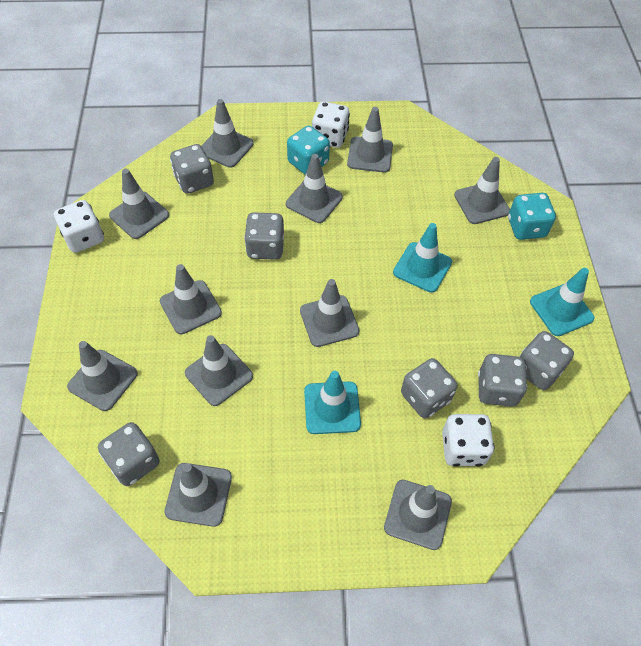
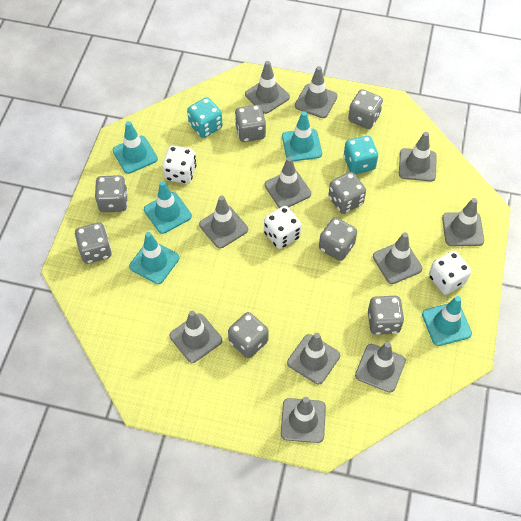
grey dice: [98,422,160,486] [170,144,214,194] [244,212,284,260] [401,358,457,418] [478,354,528,407] [519,331,574,390] = 6 -> [75,223,112,264] [95,175,128,212] [228,312,269,358] [235,105,266,142] [319,217,357,261] [328,172,366,214] [348,89,383,129] [368,296,404,335] = 8
turquoise traffic cone: [304,371,361,434] [393,223,452,293] [530,268,594,336] = 3 -> [113,121,158,174] [129,232,179,284] [144,181,192,234] [282,111,322,161] [422,296,472,346] = 5

